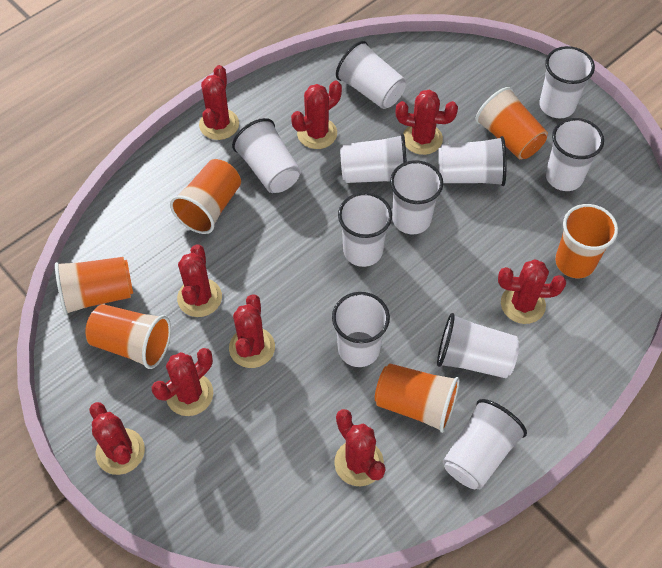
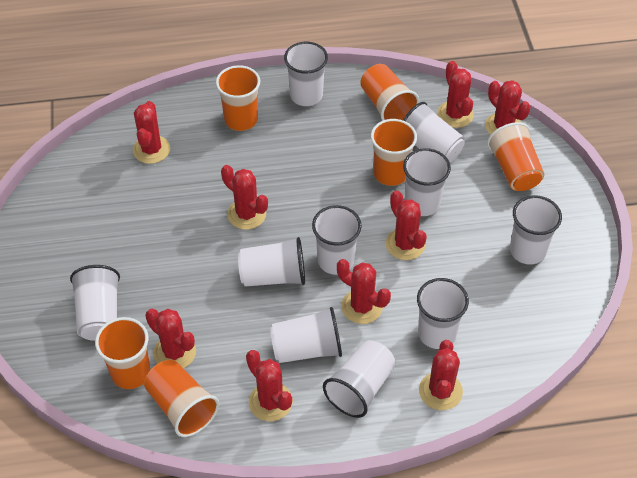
white cup: [232,118,301,193] [332,292,390,367] [336,41,406,109] [338,192,392,267] [340,134,407,183] [390,160,443,234] [437,313,520,378] [438,136,506,186] [443,399,527,489] [539,46,595,118] [546,118,604,191] = 11 -> [70,265,120,341] [238,237,305,287] [270,307,342,363] [284,42,328,106] [312,205,362,275] [323,340,396,418] [403,102,465,163] [403,148,451,216] [417,278,469,349] [510,195,562,265] = 10

